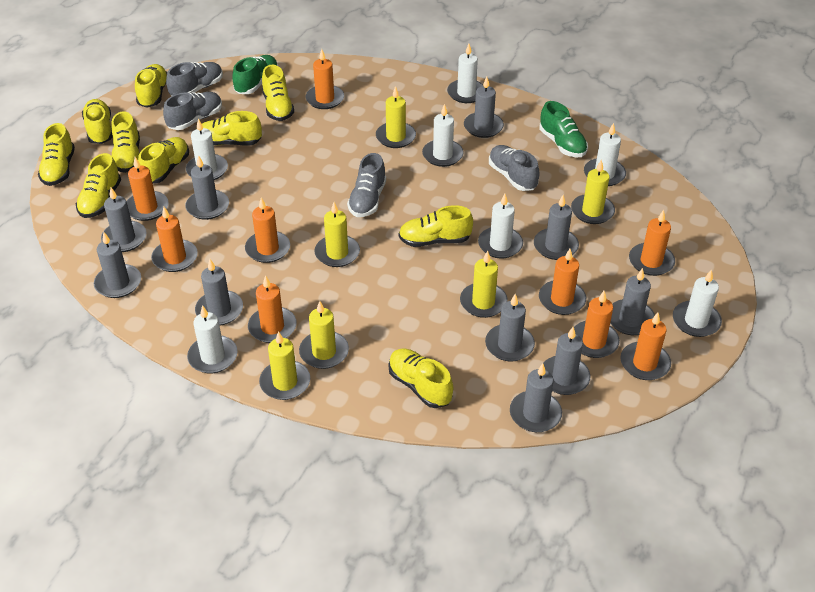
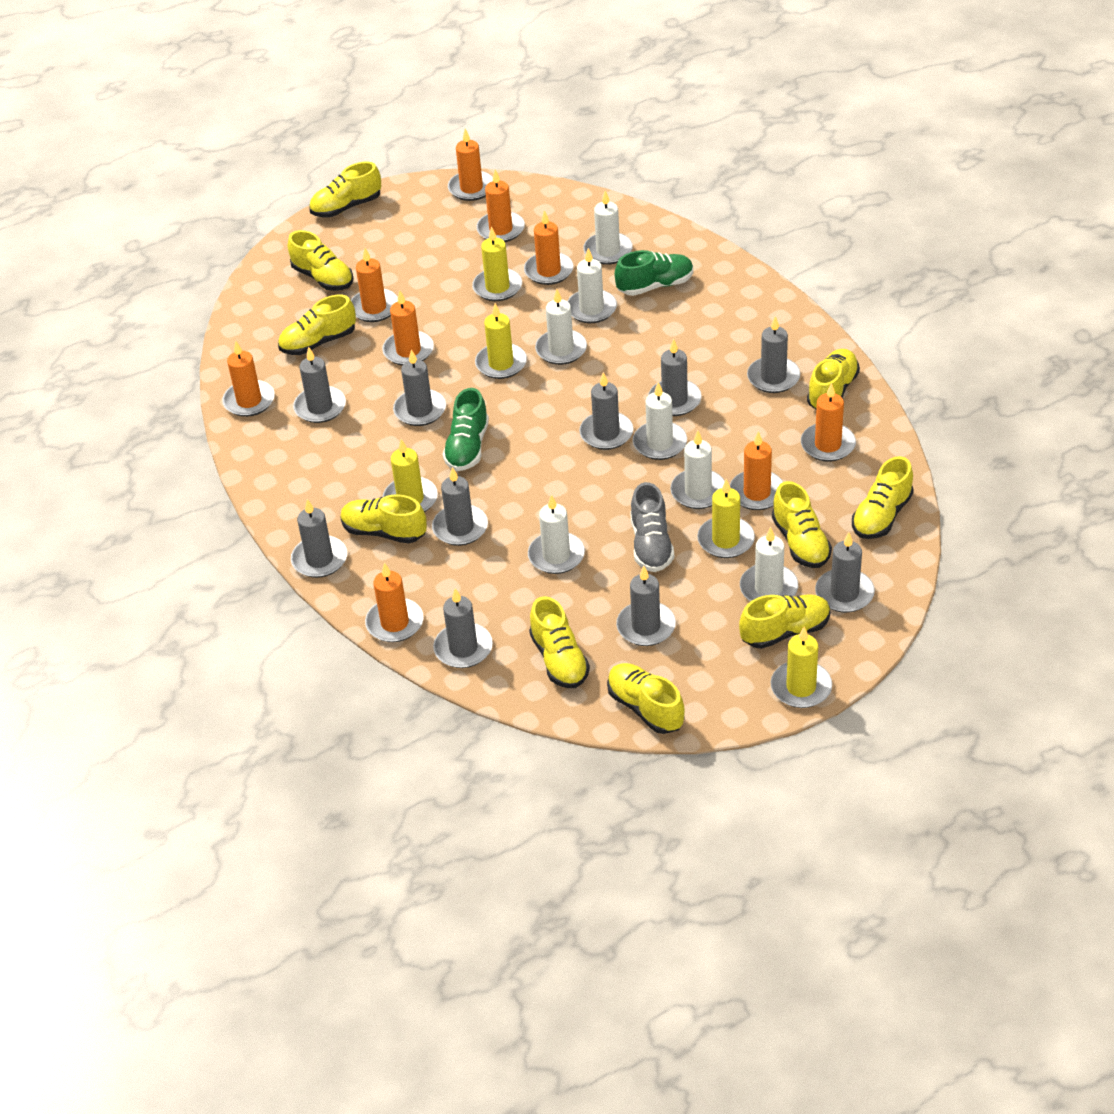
grey shoe: [163,92,222,130] [166,62,223,96] [347,153,386,217] [489,145,539,191] = 4 -> [630,482,674,572] = 1
yellow candle: [259,331,310,400] [299,301,349,369] [314,202,360,267] [376,86,416,148] [460,250,508,318] [571,159,615,224] = 6 -> [382,439,438,512] [472,226,522,301] [475,303,527,379] [697,479,755,558] [771,627,832,708] = 5

